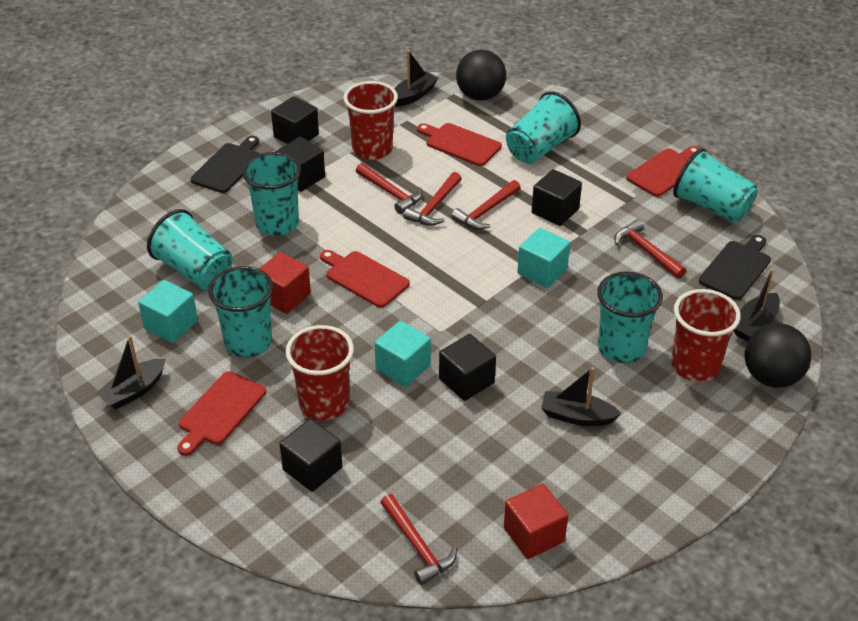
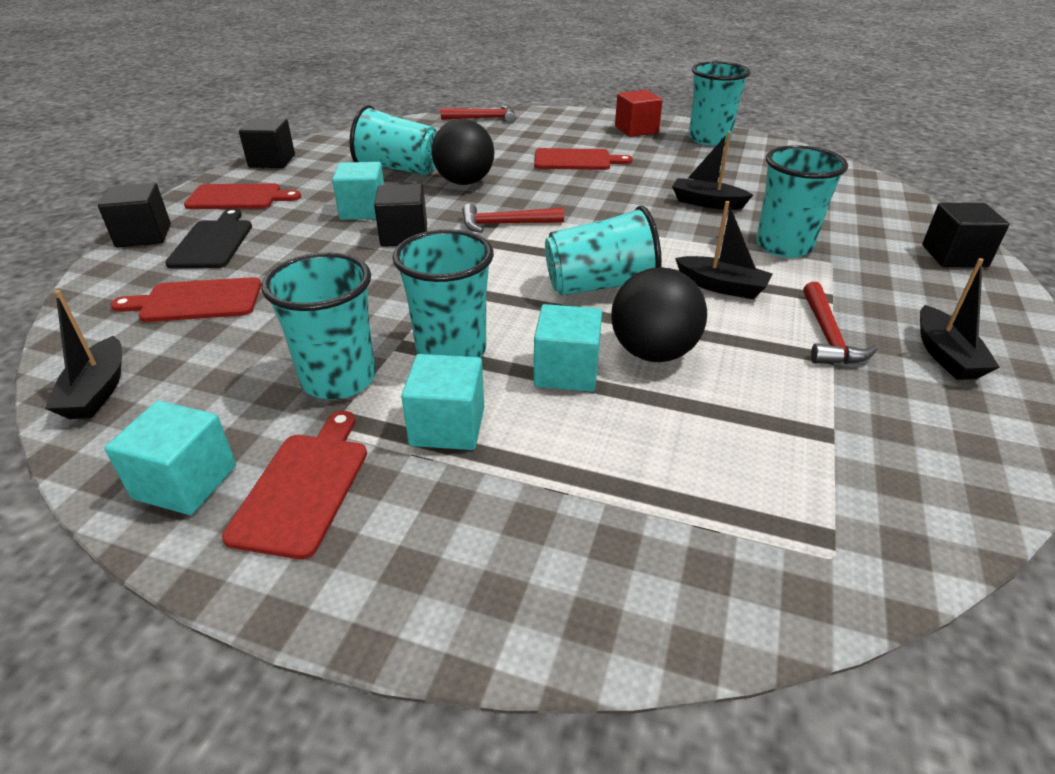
black cube: [271,96,319,144] [276,136,325,192] [279,419,342,492] [439,334,496,401] [532,169,582,226] = 5 -> [98,183,171,248] [239,118,295,168] [374,184,427,247] [922,203,1009,267] = 4
black cutting board: [191,136,260,193] [699,235,771,300] = 2 -> [165,208,252,269] = 1
red cube: [259,252,311,314] [504,484,568,559] = 2 -> [615,90,663,137] = 1
red cup: [286,325,354,420] [343,81,398,160] [671,289,741,382] = 3 -> none = 0
red hammer: [356,163,423,214] [380,494,457,585] [403,172,462,226] [451,180,521,230] [614,219,686,279] = 5 -> [441,105,516,123] [462,204,564,233] [803,282,878,364] = 3
turquoise cube: [138,280,198,343] [375,321,431,387] [517,228,570,288] = 3 -> [104,401,236,515] [332,162,384,220] [401,354,484,450] [534,304,602,392] = 4

